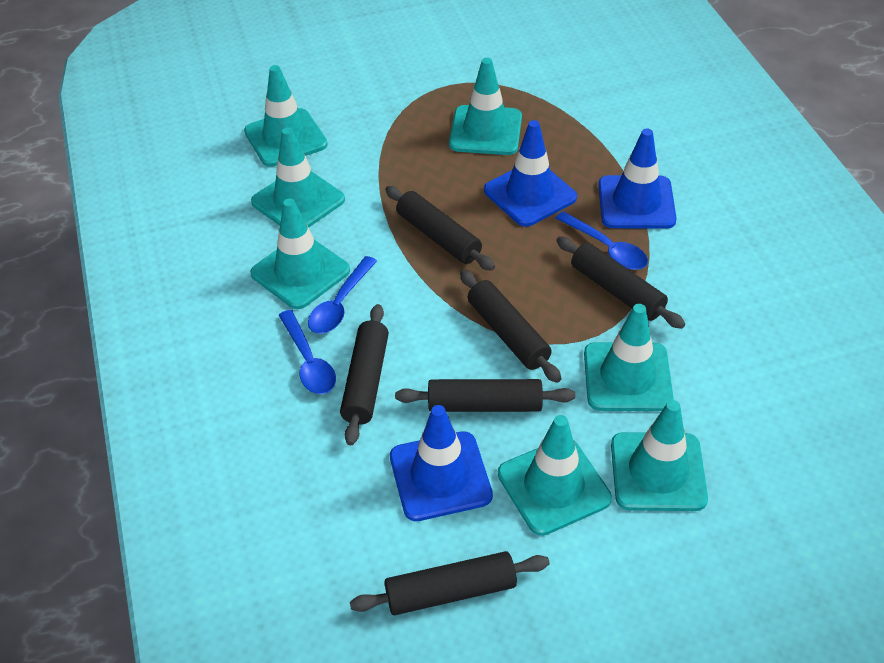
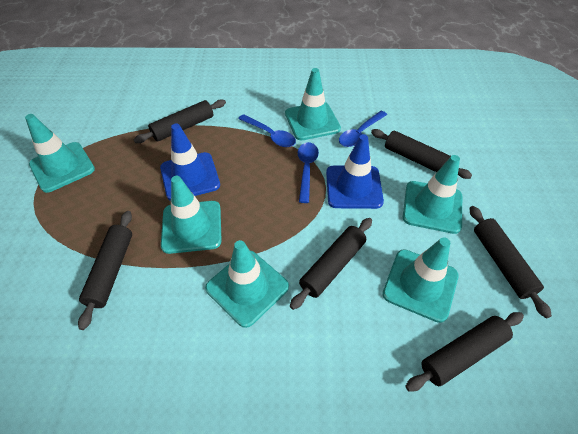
blue traffic cone: [390,405,493,521] [484,120,577,227] [598,129,677,229] = 3 -> [160,124,220,201] [326,134,384,209] = 2
turquoise traffic cone: [244,65,328,167] [250,198,350,309] [251,127,345,228] [449,58,522,155] [498,415,612,536] [584,304,674,411] [611,400,708,511] = 7 -> [25,114,95,193] [161,176,222,254] [205,240,289,328] [285,68,341,140] [382,237,459,323] [403,155,462,234] = 6

